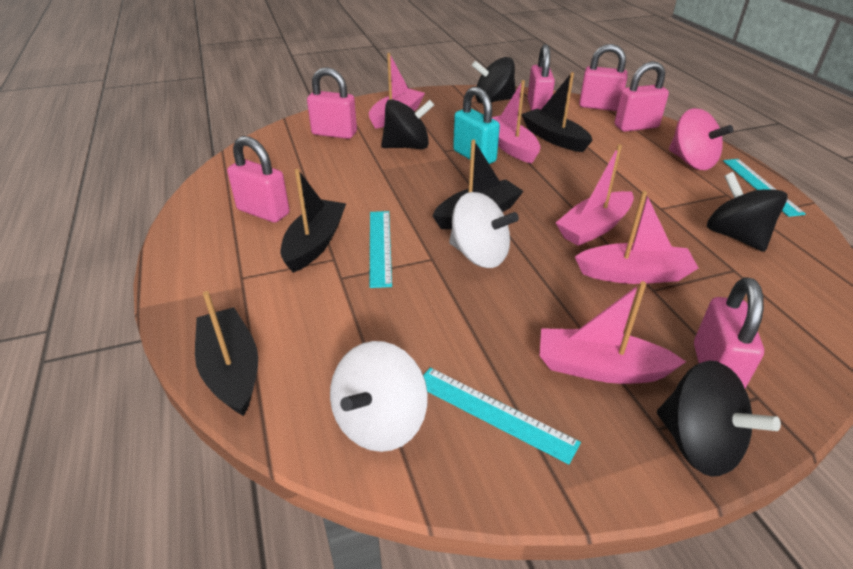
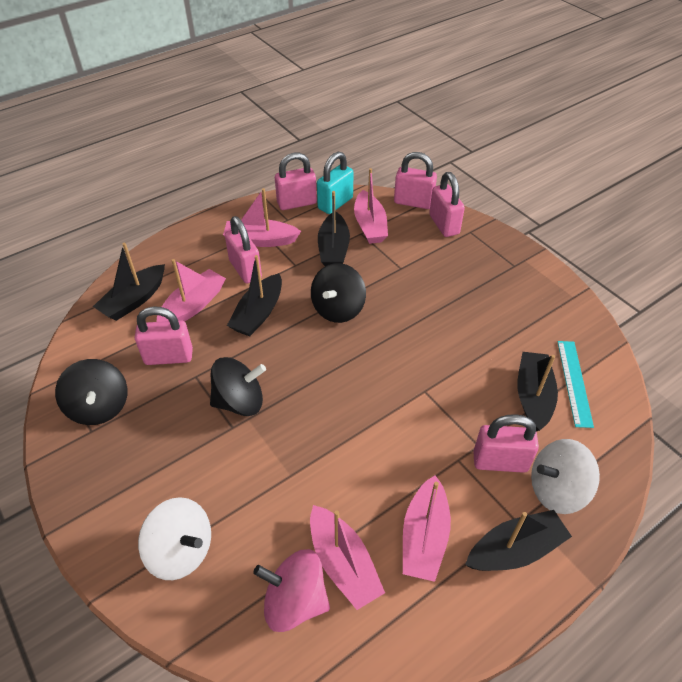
black boat: [195,291,258,416] [281,169,346,273] [433,140,524,229] [521,72,593,152] = 4 -> [93,243,165,321] [227,255,282,336] [318,191,350,266] [465,510,572,571] [517,352,558,432] = 5
black spinning top: [381,99,434,149] [472,57,516,104] [657,361,781,477] [707,172,787,252] = 4 -> [55,359,127,425] [210,357,266,416] [311,263,366,323] = 3
turquoise ruler: [370,211,392,288] [423,368,581,464] [723,159,806,217] = 3 -> [557,341,594,428] = 1

